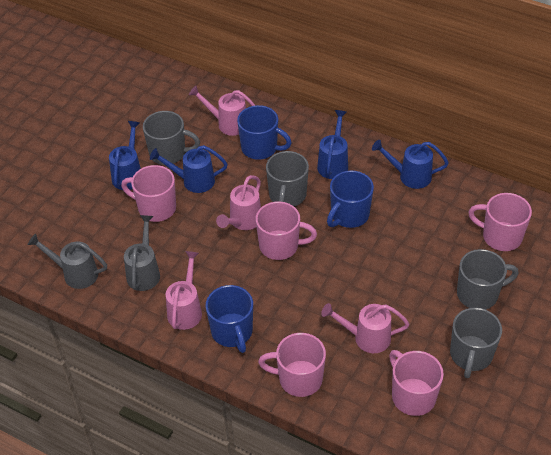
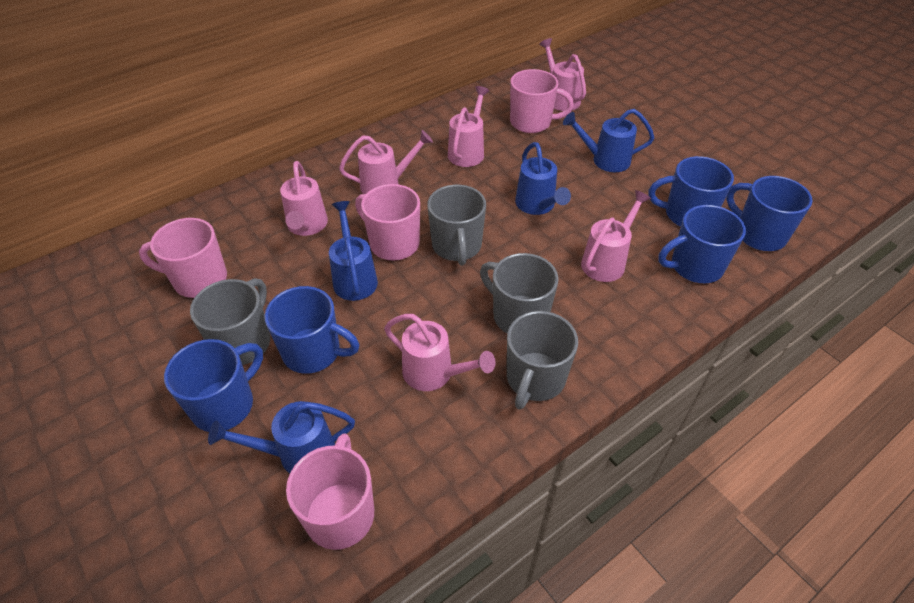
blue mug: [206,285,253,353] [237,105,292,160] [327,170,374,228] = 3 -> [164,339,263,432] [265,286,359,374] [648,156,734,227] [658,205,746,283] [726,176,813,251] = 5
grey watering can: [28,234,107,289] [124,215,160,291] = 2 -> none = 0
pink mug: [121,165,176,222] [256,201,317,260] [258,333,326,397] [389,350,444,416] [468,193,532,251] = 5 -> [139,218,227,298] [286,434,374,550] [355,184,420,260] [510,69,574,133] = 4
pink watering can: [166,251,202,330] [189,86,256,136] [216,175,261,230] [321,303,409,353] = 4 -> [280,161,328,236] [339,130,433,194] [384,314,496,391] [448,86,490,167] [539,38,586,111] [581,190,651,282] = 6

